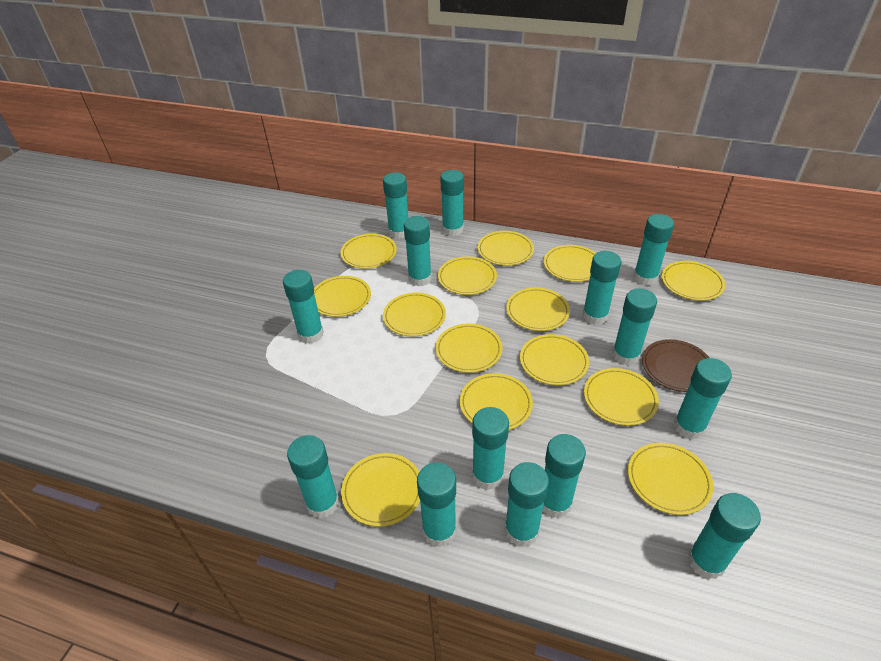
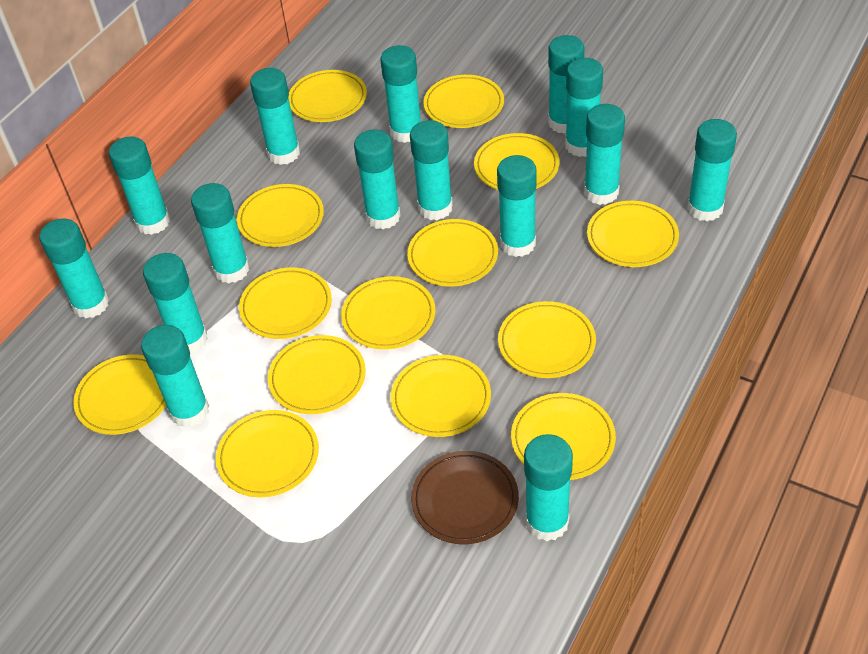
turquoise glue stick: [283,270,324,344] [287,435,339,519] [383,172,408,239] [404,216,432,287] [417,463,457,547] [440,170,464,236] [472,407,509,490] [505,462,549,547] [542,434,586,518] [582,251,621,325] [612,288,657,365] [633,214,674,285] [674,358,732,440] [688,493,761,579] = 14 -> [39,218,109,318] [109,137,170,235] [141,325,209,428] [143,253,208,353] [191,183,249,283] [250,68,300,165] [354,129,401,230] [380,45,421,143] [410,120,453,220] [497,155,537,257] [524,434,573,541] [548,35,584,134] [565,58,603,157] [584,104,625,205] [687,119,737,222] = 15

